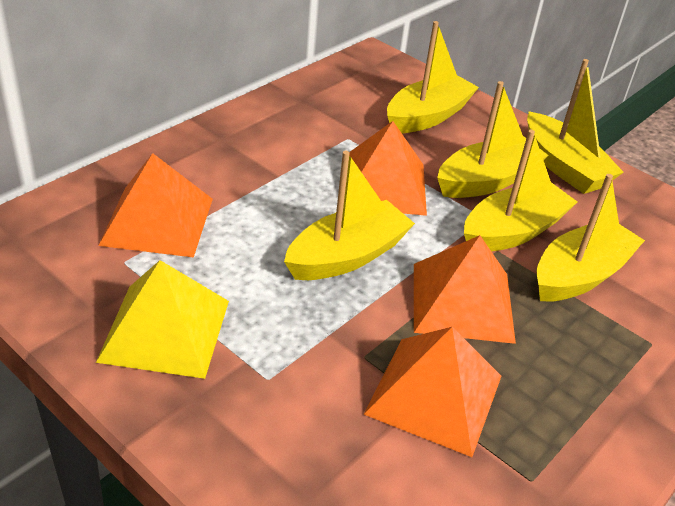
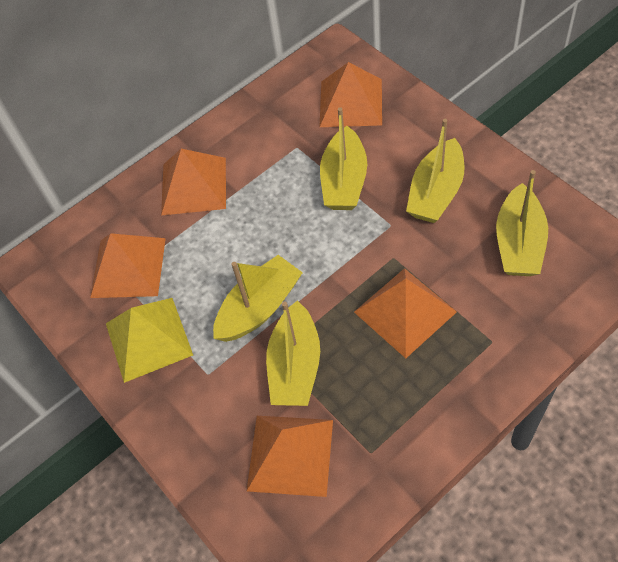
orange pyramid: [98,153,213,258] [349,121,427,216] [363,327,501,457] [414,235,516,344] = 4 -> [90,233,166,298] [161,149,226,216] [247,416,333,497] [320,62,382,127] [354,268,457,358] = 5
yellow boat: [284,151,415,280] [387,21,479,133] [437,81,548,198] [464,130,577,252] [527,59,624,194] [536,174,645,302] = 6 -> [213,255,303,342] [266,301,320,406] [320,107,367,210] [406,119,464,223] [496,170,548,276] = 5

